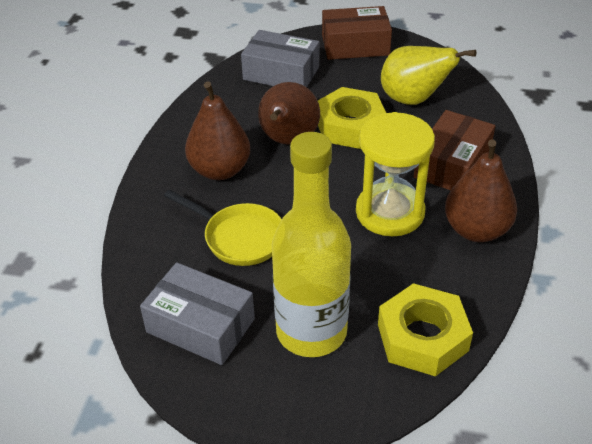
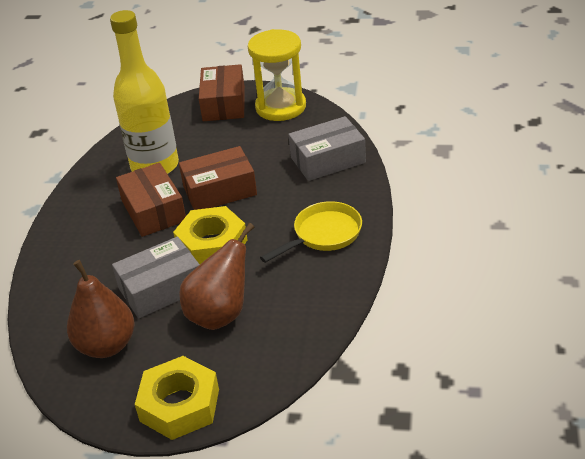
brown box: [322,6,392,60] [414,110,495,190] = 2 -> [116,163,186,237] [179,146,257,210] [199,64,245,121] = 3
brown pear: [185,81,250,180] [258,82,320,145] [445,140,517,242] = 3 -> [67,260,135,358] [179,223,254,330] = 2
yellow pear: [381,46,476,105] = 1 -> none = 0

